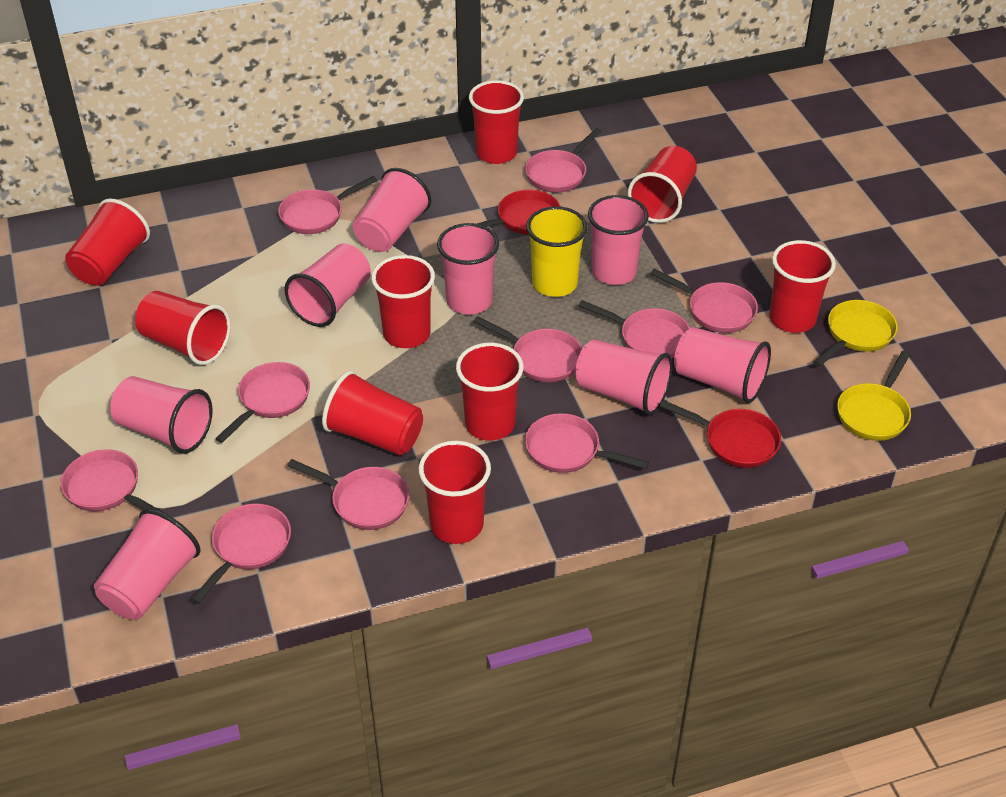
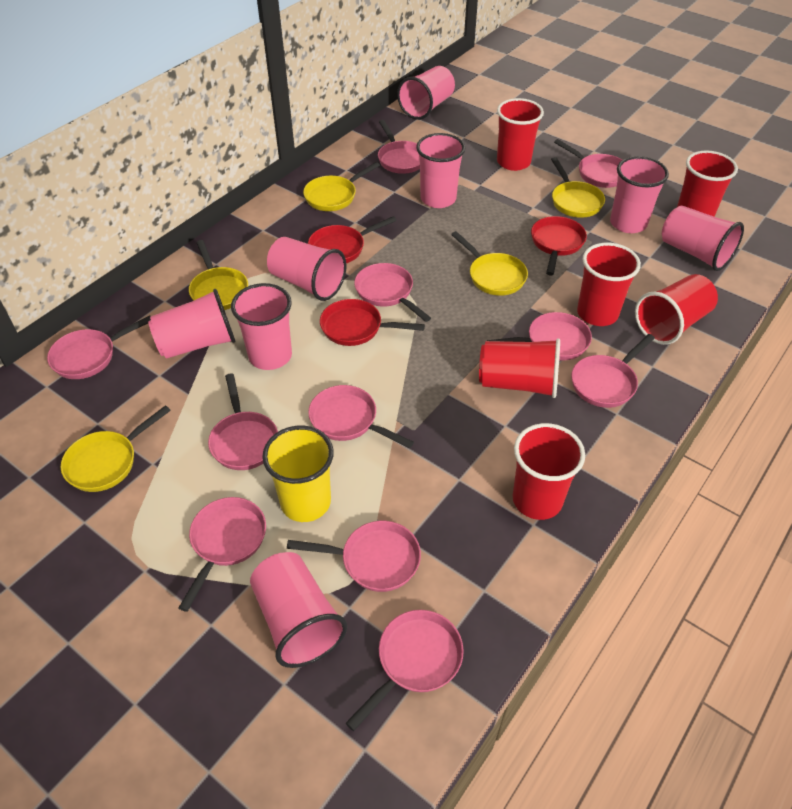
pink pan: [61,449,168,515] [191,504,291,604] [215,362,310,443] [278,176,377,234] [287,459,409,530] [473,316,582,382] [525,128,602,193] [525,413,649,473] [578,300,690,358] [650,268,758,333] = 10 -> [47,315,151,379] [179,497,266,612] [208,373,278,470] [287,521,421,592] [308,385,414,448] [346,610,464,731] [354,263,431,322] [378,120,420,174] [487,312,592,360] [554,139,622,188] [571,334,655,408] = 11
red cup: [65,199,150,285] [135,291,231,365] [322,370,423,455] [371,255,435,348] [419,441,491,544] [456,343,523,440] [469,80,524,164] [628,146,697,223] [769,240,836,333] = 9 -> [479,338,560,398] [497,98,544,171] [512,423,585,520] [577,243,641,326] [635,274,718,345] [677,150,738,217] = 6
red pan: [477,190,560,235] [659,400,781,468] = 2 -> [308,216,397,263] [320,299,425,346] [531,216,587,275] = 3
yellow pan: [813,300,898,367] [837,351,911,441] = 2 -> [61,405,171,492] [189,240,248,310] [303,162,380,211] [451,231,528,296] [551,157,605,218] = 5

